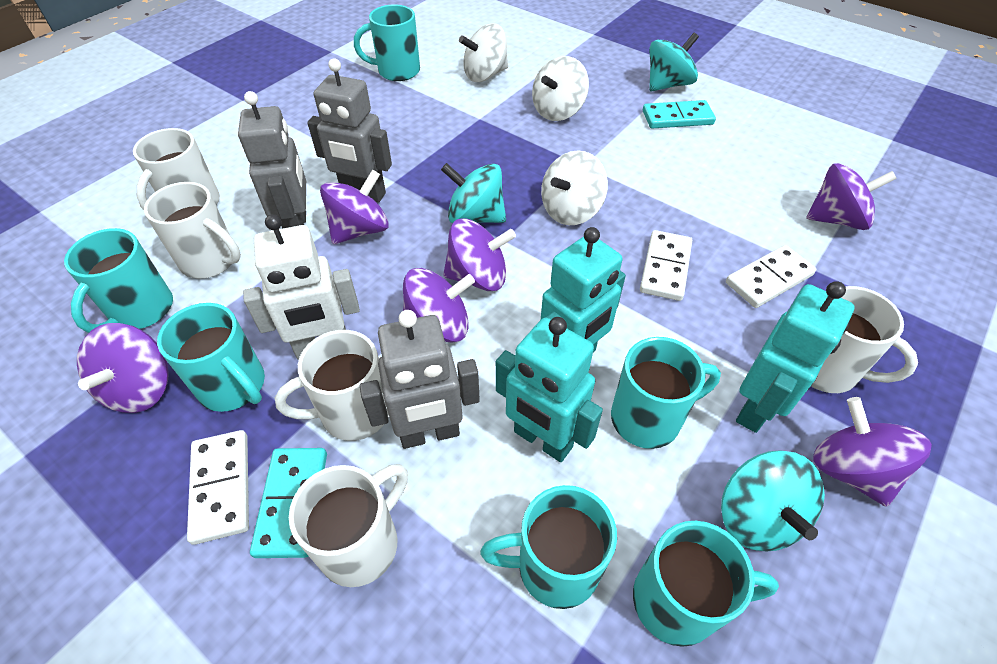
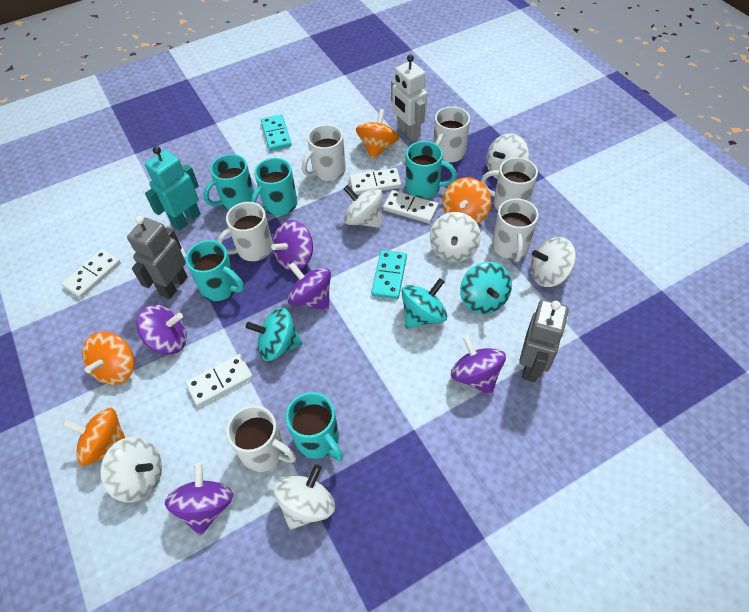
grey robot: [238,91,306,229] [307,58,392,203] [360,310,480,449] = 3 -> [127,216,188,299] [519,300,569,382] = 2
orange spinning top: none = 0 -> [62,408,125,466] [82,332,134,385] [356,109,399,159] [442,177,491,224] = 4
purple spinning top: [77,323,169,413] [320,169,389,244] [403,268,475,343] [443,218,516,291] [806,163,897,230] [813,397,932,507] = 6 -> [136,305,187,355] [165,463,233,535] [271,220,313,271] [287,262,331,310] [451,335,506,395] = 5
turquoise mug: [64,228,173,333] [157,303,265,412] [354,4,420,81] [480,485,617,609] [611,337,721,449] [633,521,779,647] = 6 -> [185,240,244,301] [203,154,254,210] [251,158,297,216] [286,392,343,461] [406,141,457,199] = 5
turquoise robot: [496,317,603,462] [541,227,626,352] [736,281,854,433] = 3 -> [145,146,201,230] = 1
white domino: [187,430,249,545] [640,230,692,301] [726,245,816,308] = 3 -> [61,249,121,298] [185,354,253,407] [349,168,401,195] [383,190,438,223] = 4
white mug: [133,128,220,210] [144,182,241,279] [275,330,389,441] [289,464,408,587] [811,286,918,393] = 5 -> [217,202,273,261] [226,405,297,472] [302,124,346,181] [433,106,470,163] [480,157,538,210] [492,198,539,262] = 6
white spinning top: [459,23,508,82] [532,56,589,121] [541,150,608,225] = 3 -> [100,437,162,502] [273,464,335,530] [343,185,382,228] [430,212,481,262] [486,134,529,179] [531,237,576,287] = 6

